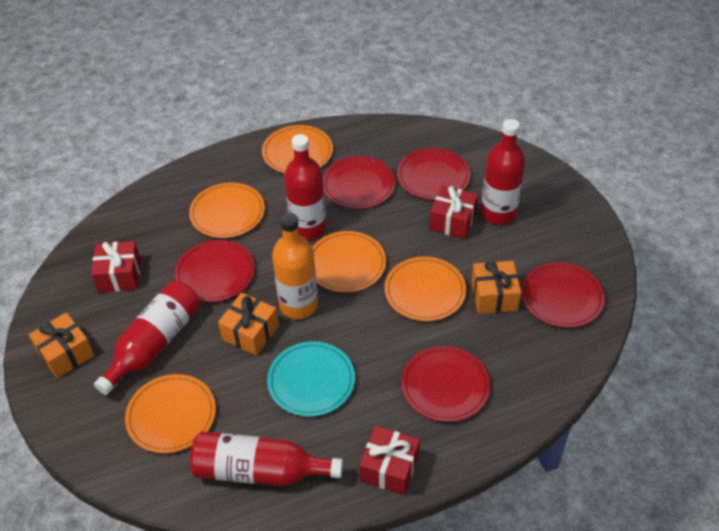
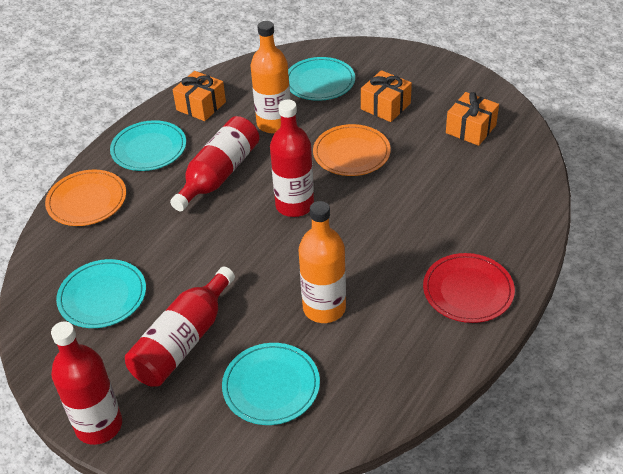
orange bottle: [272,213,318,319] = 1 -> [251,21,291,134] [299,201,346,323] = 2
orange plate: [125,374,216,453] [189,183,265,238] [262,125,333,173] [312,231,386,293] [384,257,466,321] = 5 -> [45,170,126,226] [313,124,391,176] = 2
red gift: [91,241,141,292] [359,426,420,495] [429,185,478,239] = 3 -> none = 0
red plate: [174,240,255,302] [323,156,396,209] [397,148,470,200] [401,346,490,422] [521,262,605,328] = 5 -> [423,253,515,323] = 1
turquoise plate: [267,341,355,417] = 1 -> [56,259,146,328] [110,120,186,171] [222,343,320,425] [288,57,355,101] = 4

